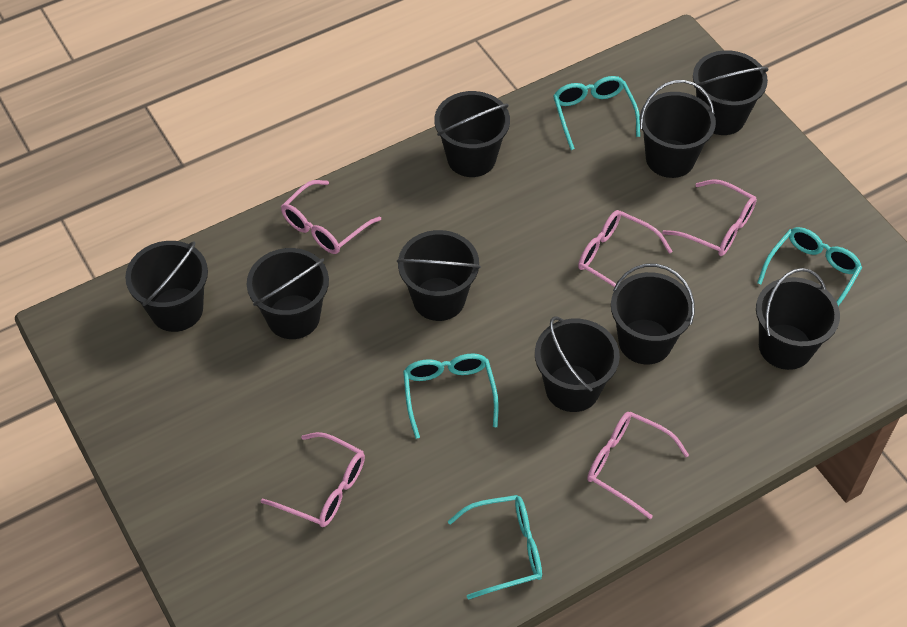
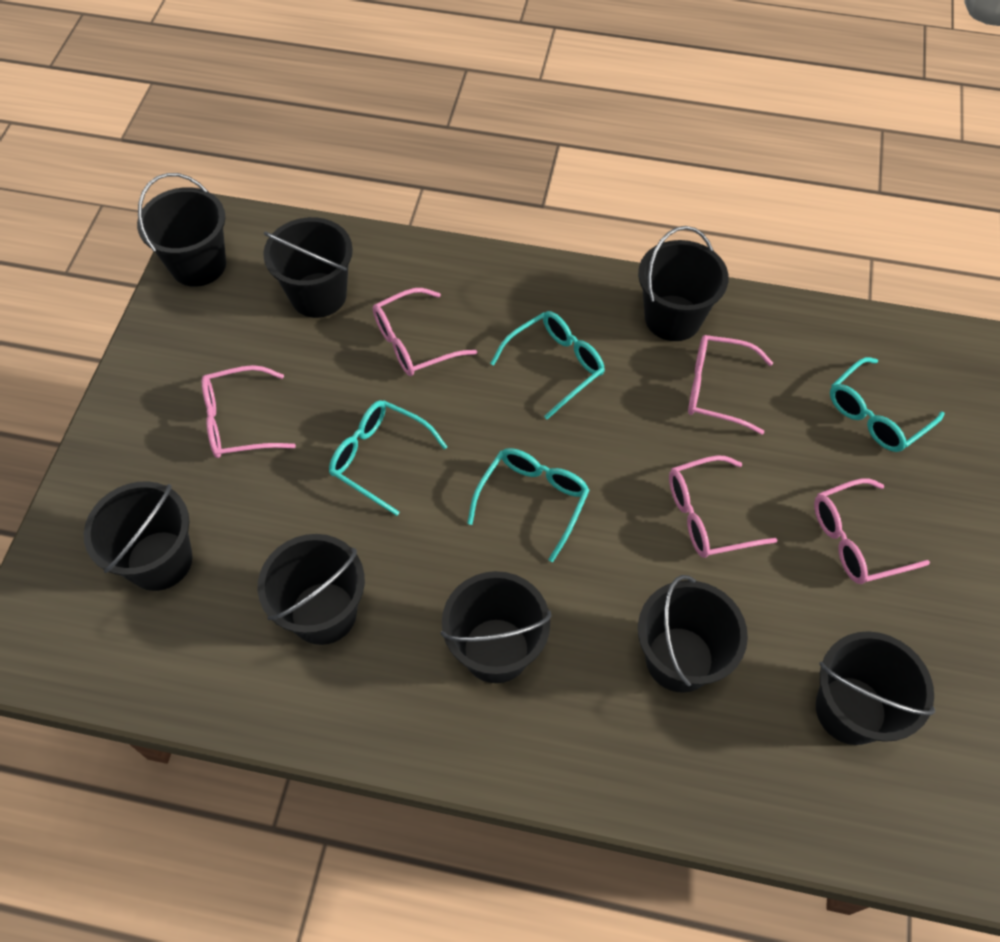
black bucket: [125,241,208,332] [247,248,329,339] [397,230,481,321] [434,91,510,177] [535,316,620,412] [611,264,695,364] [639,80,716,178] [693,50,769,135] [756,268,840,370] = 9 -> [84,481,193,591] [137,173,226,287] [258,534,365,645] [263,217,353,318] [441,571,552,683] [638,226,729,341] [638,575,748,693] [816,631,935,745] = 8

